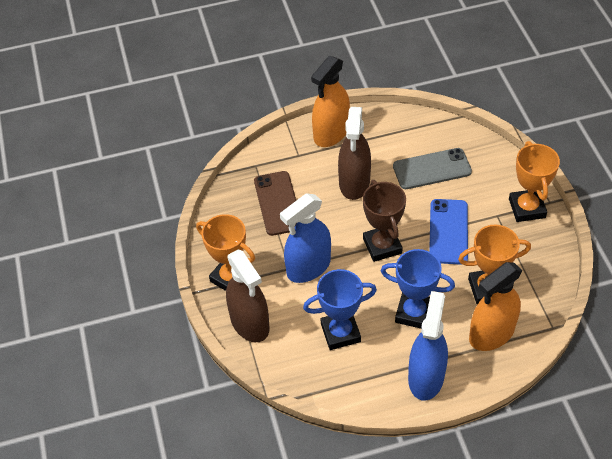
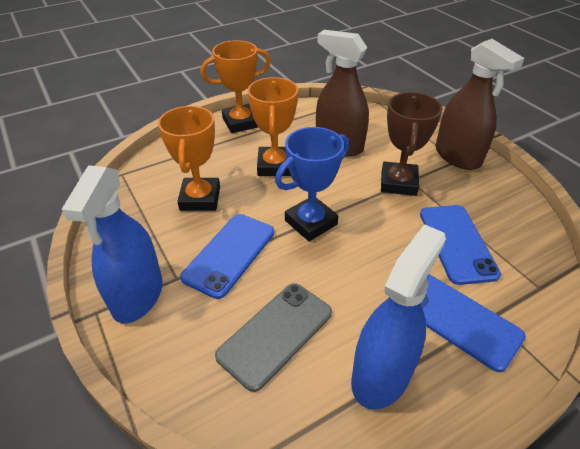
blue phone: [429,199,468,265] = 1 -> [180,214,274,299] [420,205,501,285] [420,274,526,372] = 3
blue trophy: [303,269,377,350] [381,249,455,329] = 2 -> [275,127,349,241] = 1
brown phone: [254,171,297,236] = 1 -> none = 0
orange spray bottle: [311,56,350,147] [469,262,523,351] = 2 -> none = 0

